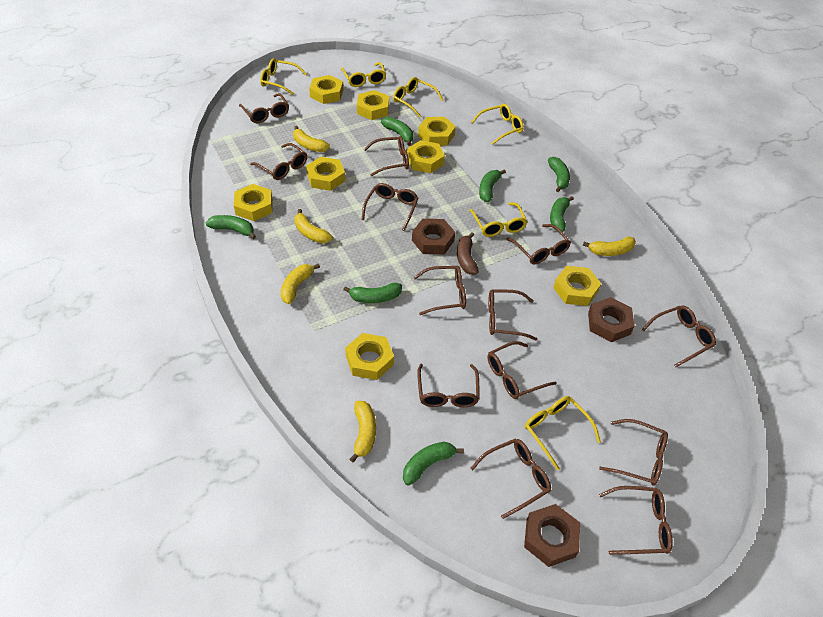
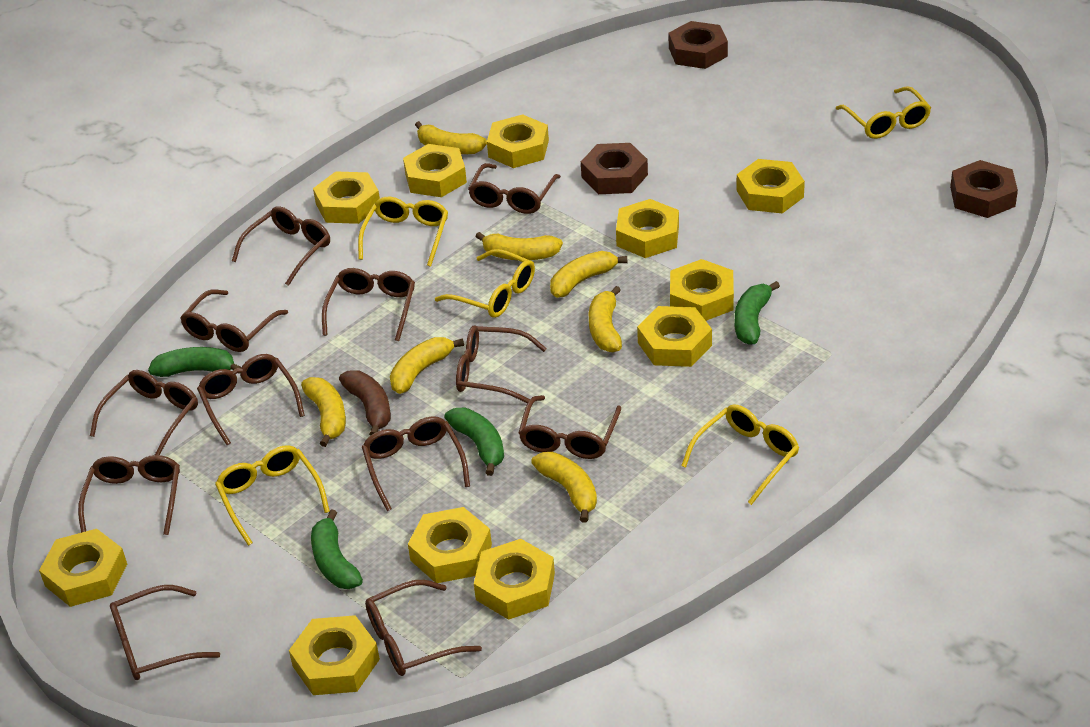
brown glasses: [239,93,289,123] [250,143,307,180] [361,183,418,231] [364,136,409,176] [414,266,466,315] [417,364,479,407] [470,439,551,519] [487,341,556,399] [488,290,537,341] [506,224,571,264] [599,419,668,486] [599,486,673,555] [642,306,716,367] = 13 -> [78,455,180,535] [90,370,198,455] [110,585,220,680] [180,289,288,352] [197,354,305,445] [232,206,330,286] [322,268,415,341] [362,416,470,511] [365,580,482,676] [456,326,547,404] [468,163,561,214] [518,395,621,459] = 12
green banana: [206,215,256,239] [343,283,402,303] [381,117,414,146] [403,442,464,486] [479,169,506,202] [548,157,570,192] [550,196,574,232] = 7 -> [148,347,242,377] [311,510,363,589] [444,408,504,476] [735,281,780,345] = 4
yellow banana: [281,263,320,304] [293,126,330,152] [294,209,333,243] [350,401,376,462] [583,236,636,256] = 5 -> [301,377,346,447] [390,337,464,394] [415,121,487,154] [476,232,563,260] [531,452,597,523] [550,251,627,298] [589,286,622,352] = 7
yellow glasses: [260,58,307,95] [341,62,386,87] [393,77,443,118] [469,202,527,237] [471,104,524,145] [525,396,601,470] = 6 -> [215,445,330,546] [358,197,448,267] [435,249,535,318] [681,404,799,505] [836,86,931,139] = 5
yellow nut: [234,184,272,221] [306,157,345,191] [309,75,343,104] [345,333,394,380] [357,90,389,120] [407,140,445,173] [418,117,456,146] [553,266,602,306] = 8 -> [39,529,127,607] [289,615,380,695] [313,171,380,224] [403,144,467,197] [408,507,492,583] [474,539,555,620] [487,114,549,168] [616,199,679,258] [637,306,712,367] [670,259,734,321] [736,159,805,214] = 11

